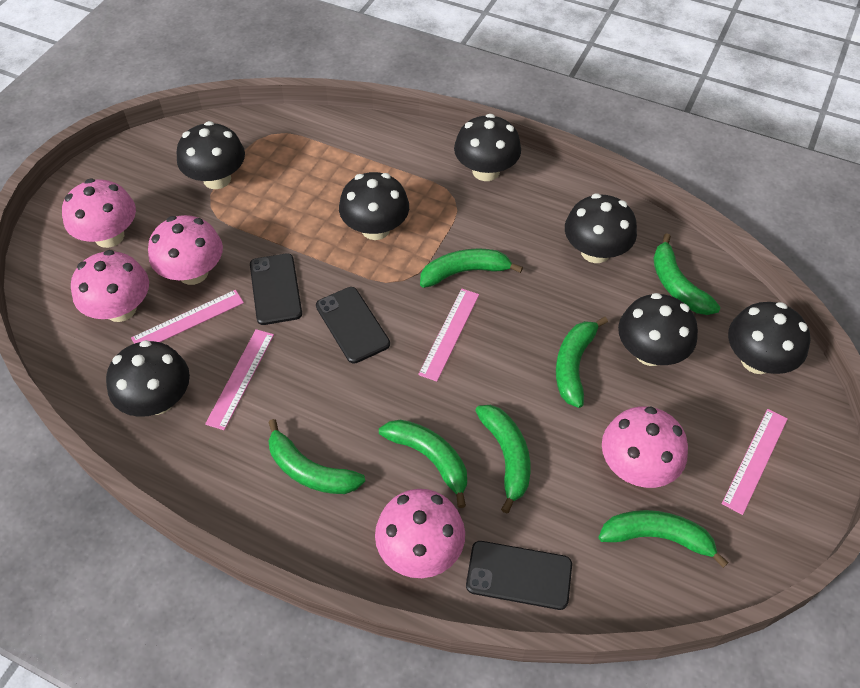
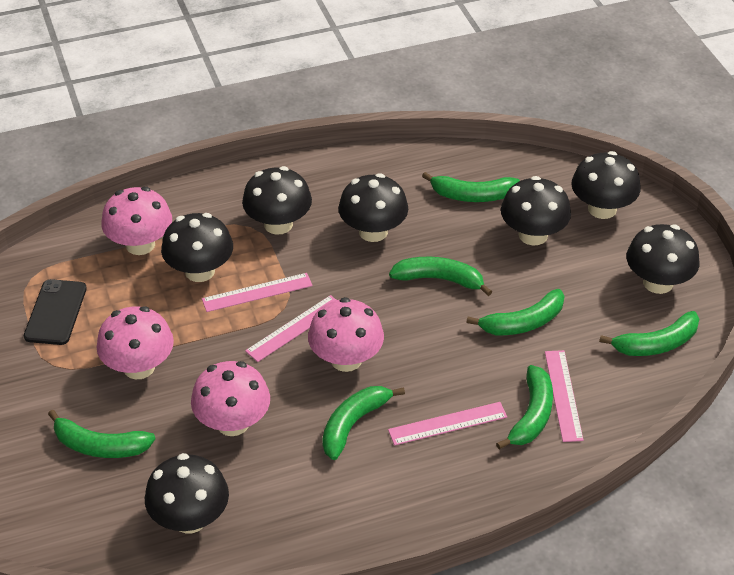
black phone: [250,253,302,325] [316,287,390,364] [466,541,572,610] = 3 -> [24,279,87,345] = 1
pink mushroom: [62,179,136,248] [71,250,149,322] [148,215,223,285] [375,489,465,578] [602,406,688,488] = 5 -> [97,306,174,379] [101,187,172,255] [191,361,270,436] [308,297,384,372] = 4

